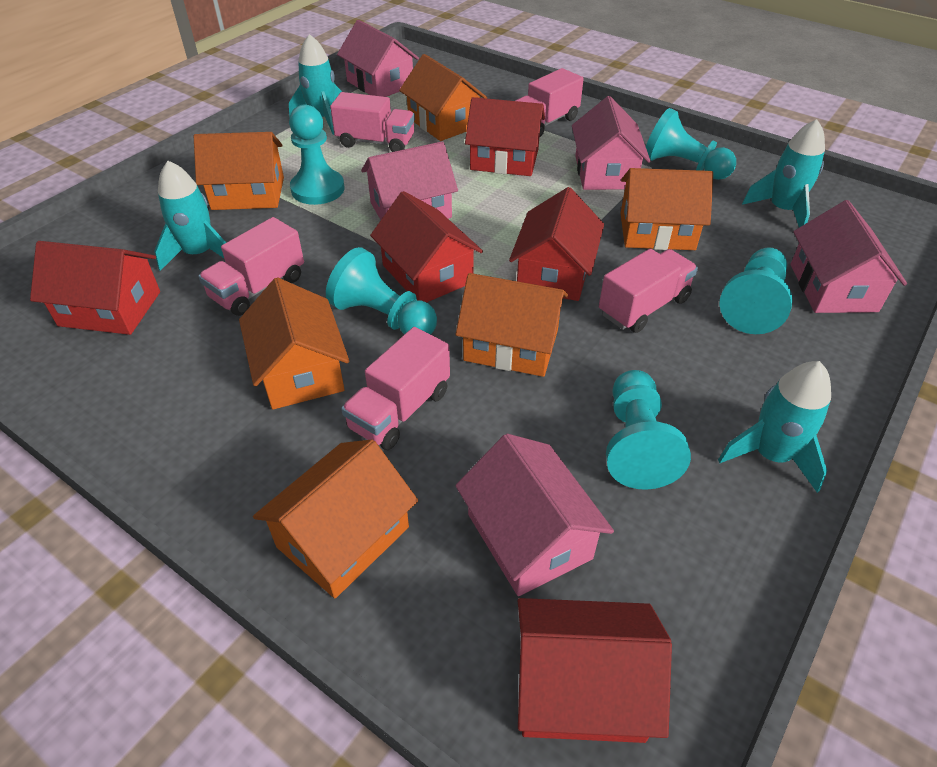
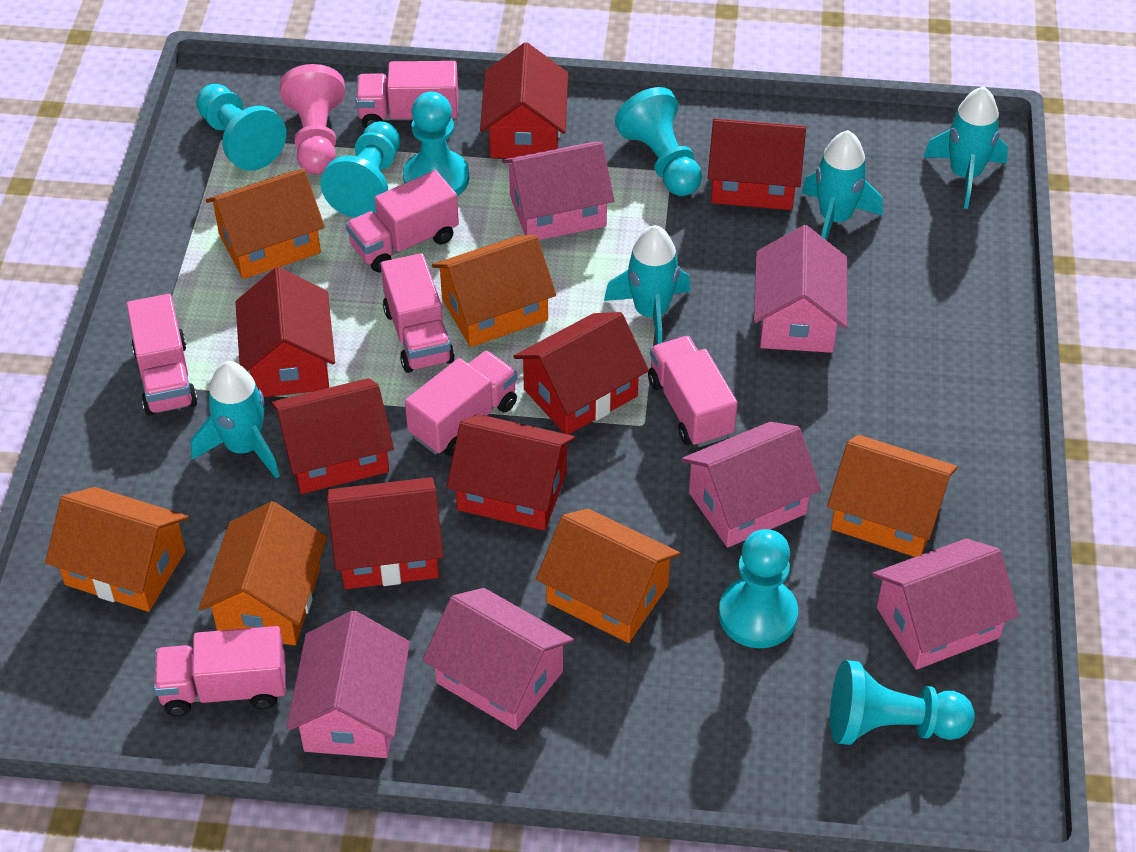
pink house: [337,20,419,97] [361,141,458,220] [456,434,614,596] [572,96,651,190] [791,200,907,313] = 5 -> [286,611,410,758] [422,588,574,730] [502,141,615,240] [681,422,821,548] [754,225,847,353] [872,539,1019,670] = 6
pink pawn: none = 0 -> [280,64,345,175] = 1
pink truck: [198,217,304,316] [330,92,415,152] [341,327,450,450] [515,68,584,138] [599,249,698,333] = 5 -> [127,294,198,416] [154,626,286,716] [346,170,459,272] [356,61,458,128] [381,253,455,373] [405,350,517,456] [648,336,738,447] = 7
red house: [30,241,160,335] [370,191,483,303] [465,97,545,176] [509,187,604,301] [518,598,672,743] = 5 -> [236,267,335,397] [271,378,394,494] [327,477,444,589] [447,414,575,531] [480,42,568,158] [513,312,649,435] [708,118,806,210] = 7
turquoise pawn: [289,104,344,205] [326,247,437,335] [606,370,691,490] [646,108,736,180] [719,247,793,334] = 5 -> [196,84,286,171] [320,121,400,218] [403,92,469,196] [615,87,702,196] [719,529,798,648] [830,660,975,745] = 6

